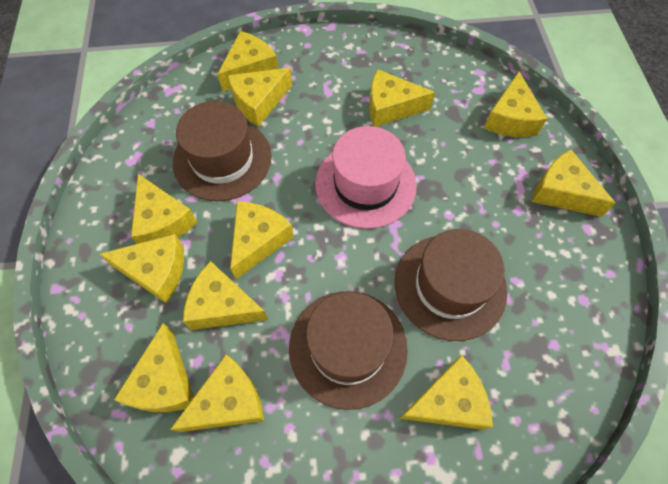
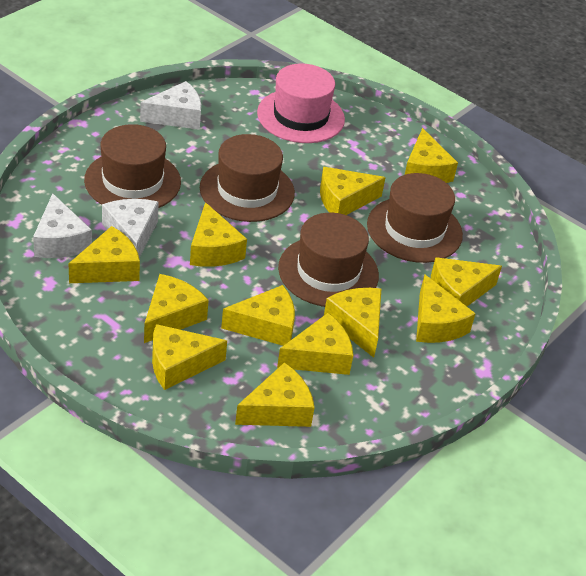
brown hat: [173,101,272,201] [289,291,408,410] [395,229,507,341] = 3 -> [84,124,181,208] [200,134,295,222] [278,213,379,307] [367,173,463,263] = 4
white cheese: none = 0 -> [33,193,92,258] [102,199,159,258] [140,81,201,130] = 3

